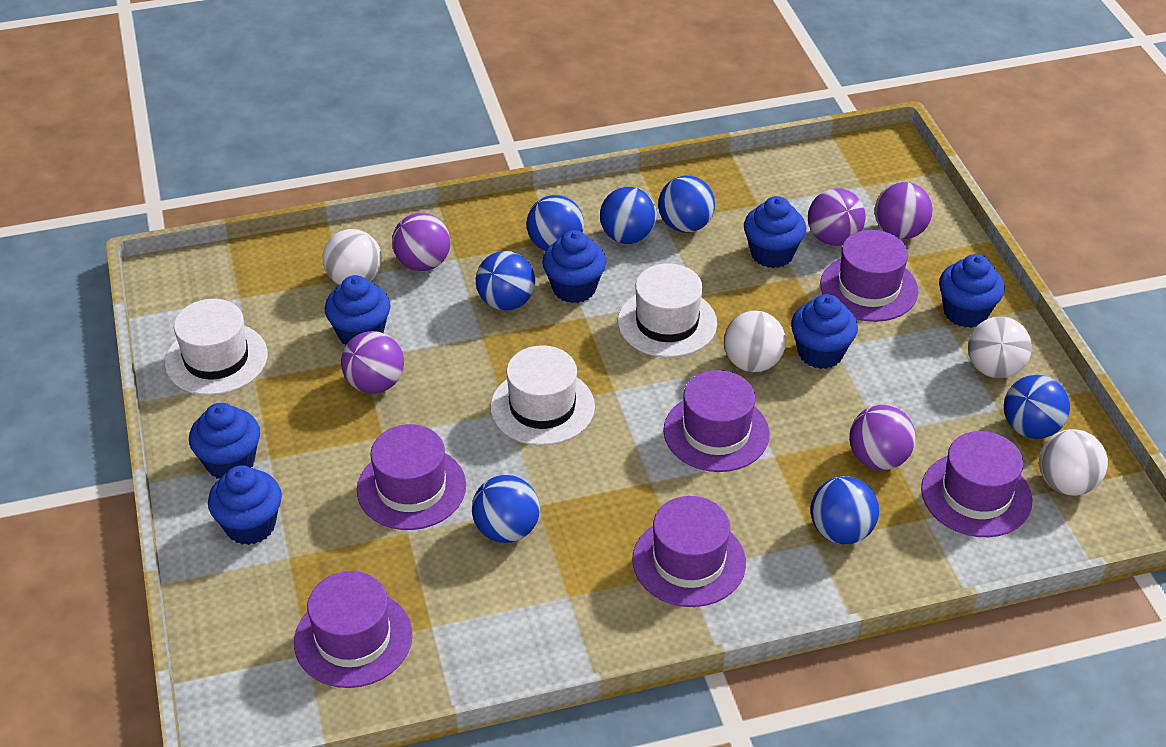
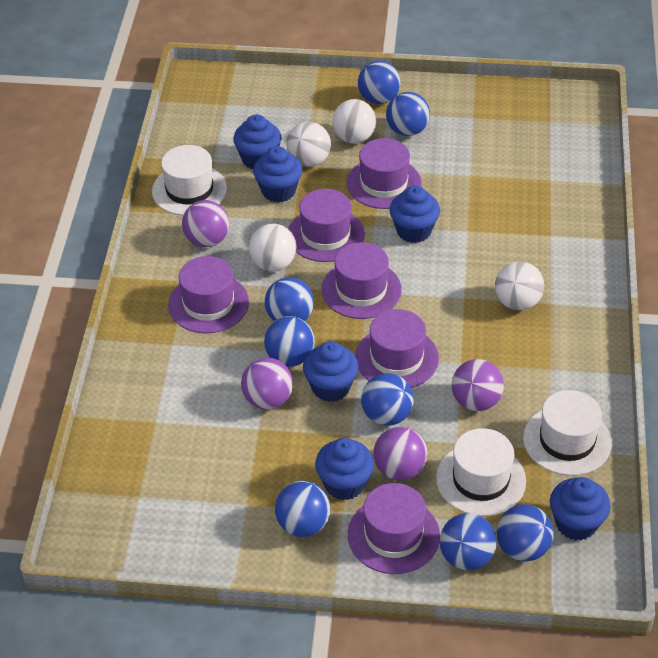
blue ball: [472,475,540,543] [476,251,535,311] [526,195,584,251] [600,187,657,244] [658,176,715,233] [810,476,879,544] [1004,375,1070,439] = 7 -> [264,316,315,367] [265,277,314,321] [275,481,331,537] [358,61,401,104] [361,373,414,426] [386,92,430,136] [440,513,497,570] [497,504,554,562] = 8
blue cupcake: [189,403,260,479] [208,465,282,545] [325,275,391,346] [542,230,606,303] [744,196,806,268] [791,294,858,369] [939,254,1005,328] = 7 -> [233,114,282,169] [253,146,302,203] [303,341,359,402] [315,438,374,500] [390,186,440,243] [550,477,611,540] = 6
purple ball: [341,331,404,394] [392,213,450,271] [808,188,866,246] [849,405,916,470] [875,182,933,239] = 5 -> [182,200,229,247] [241,357,293,409] [373,426,428,480] [452,359,504,411] = 4

